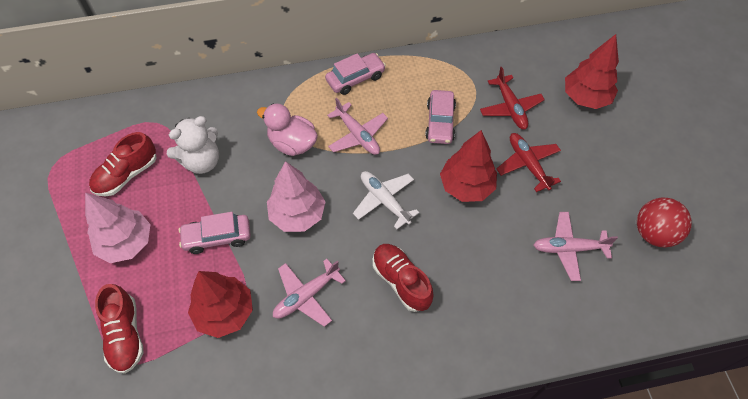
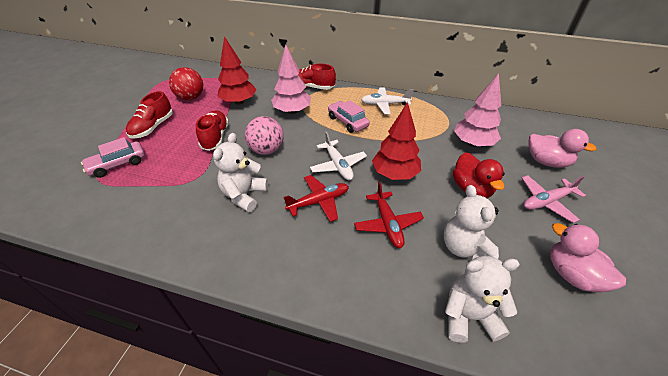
pink ball: none = 0 -> [245,116,284,155] = 1
pink car: [179,212,251,254] [325,53,386,95] [425,90,456,144] = 3 -> [81,137,145,178] [328,100,370,133] = 2
pink duck: [257,104,318,156] = 1 -> [529,129,596,168] [550,223,626,292] = 2
pink plane: [273,259,346,327] [327,98,388,155] [534,212,618,281] = 3 -> [522,175,586,223] = 1
red duck: none = 0 -> [453,152,505,198] = 1
red tree: [188,271,253,338] [440,130,497,202] [565,34,619,109] = 3 -> [218,36,257,105] [372,102,421,180] = 2
white plane: [353,171,419,229] = 1 -> [310,132,367,180] [361,87,413,114] = 2
white teddy bear: [167,116,219,174] = 1 -> [213,133,269,212] [444,185,499,261] [445,256,520,343] = 3

